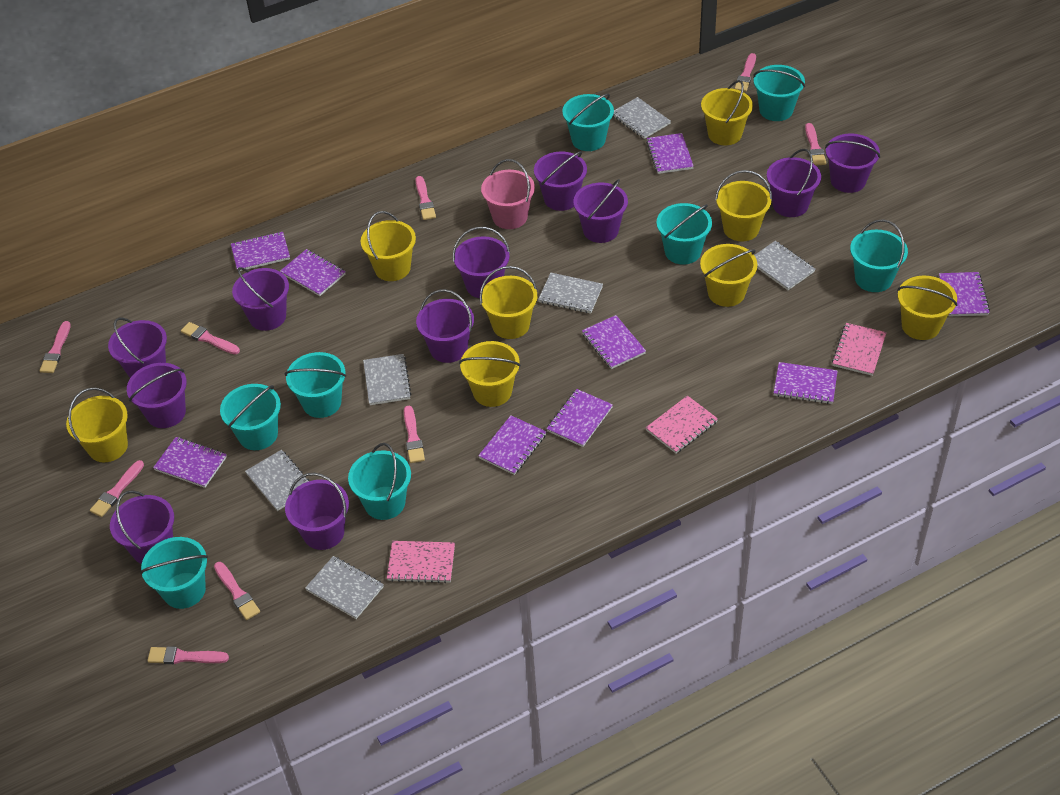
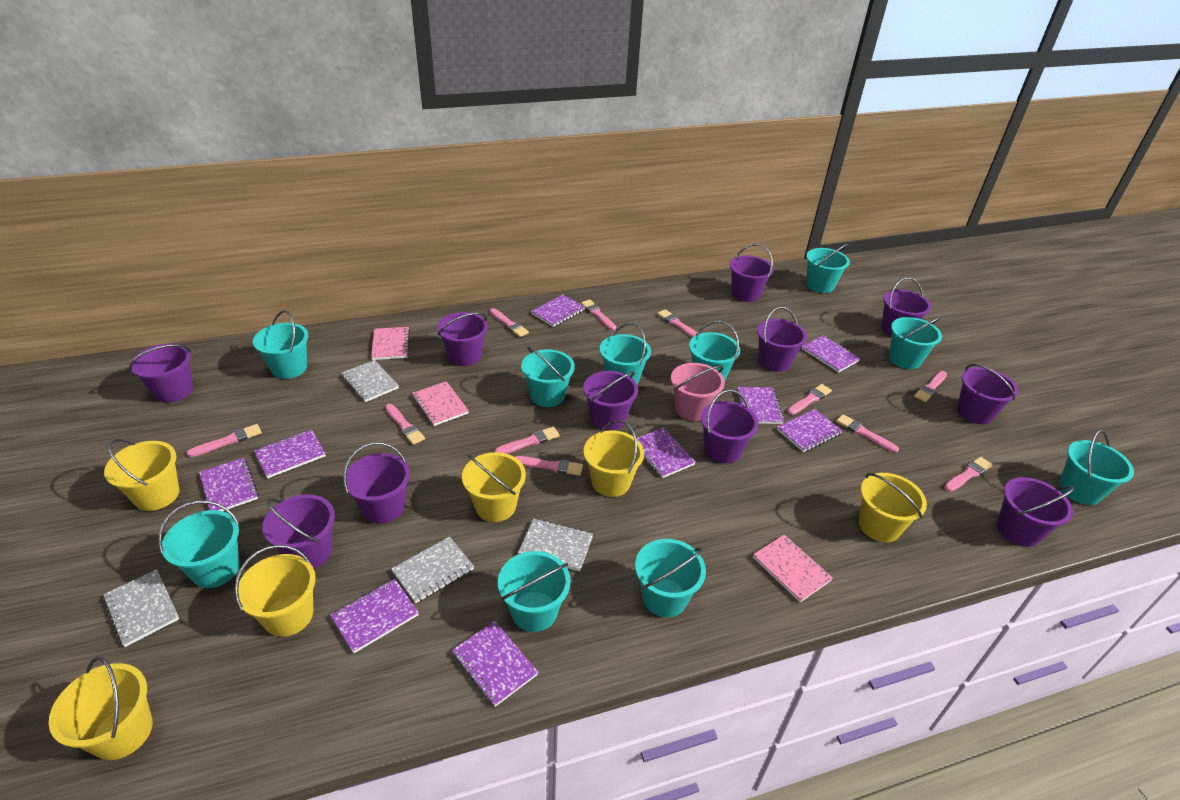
grey notebook: [245,450,309,511] [305,556,384,619] [363,354,412,405] [538,273,603,314] [613,97,671,139] [754,241,815,290] = 6 -> [103,569,179,647] [341,360,399,402] [391,536,474,603] [518,518,593,571] = 4
pink brush: [40,321,71,373] [90,460,144,517] [147,646,229,664] [181,322,240,354] [214,562,260,620] [404,406,425,463] [415,176,436,220] [734,53,756,92] [805,123,826,166] = 9 -> [186,424,262,457] [385,404,425,445] [490,308,529,337] [495,427,560,454] [515,456,583,476] [581,299,616,331] [657,309,697,338] [787,384,832,415] [836,414,899,453] [914,371,947,402] [944,457,992,492] = 11
turquoise bucket: [140,537,208,609] [220,384,281,450] [284,352,346,418] [348,443,411,520] [562,93,614,151] [657,203,712,265] [753,65,805,121] [850,219,908,292] = 8 -> [158,500,240,588] [253,310,308,379] [498,551,571,632] [521,346,575,407] [600,323,651,385] [635,539,706,617] [689,320,740,380] [806,244,850,293] [889,317,942,369] [1059,430,1134,505] = 10
yellow bucket: [66,387,128,462] [361,211,416,281] [459,341,521,407] [480,266,537,339] [700,244,757,307] [701,80,753,145] [715,170,772,241] [897,276,958,340] = 8 -> [49,656,153,760] [104,439,180,511] [235,545,316,637] [462,452,526,522] [584,420,644,497] [859,473,927,542] = 6

